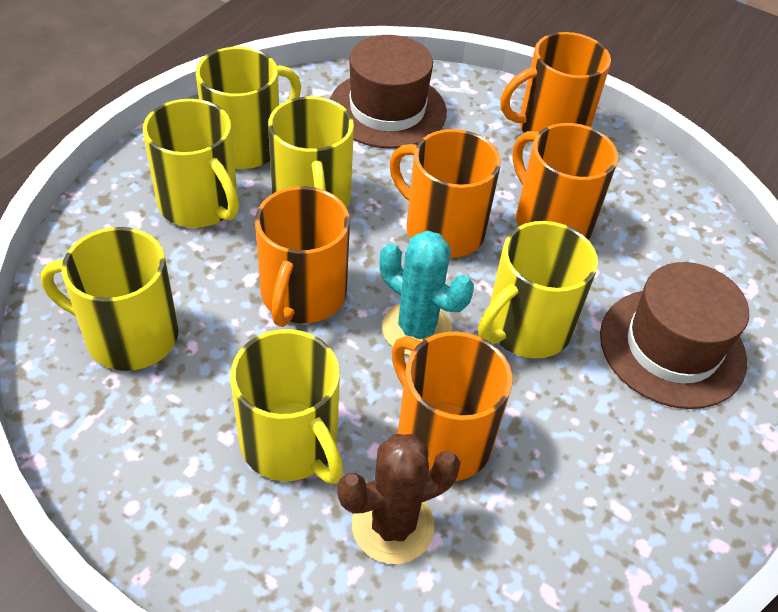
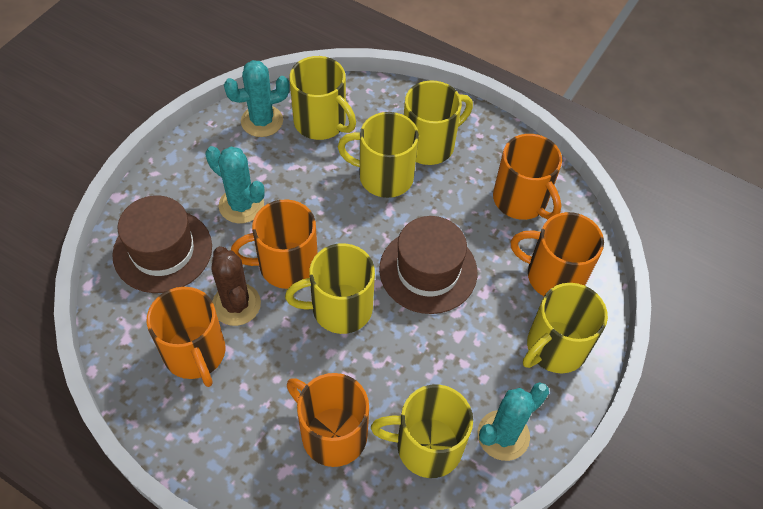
turquoise cactus: [379,230,474,356] = 1 -> [205,146,265,223] [224,60,290,137] [478,382,549,461] = 3

